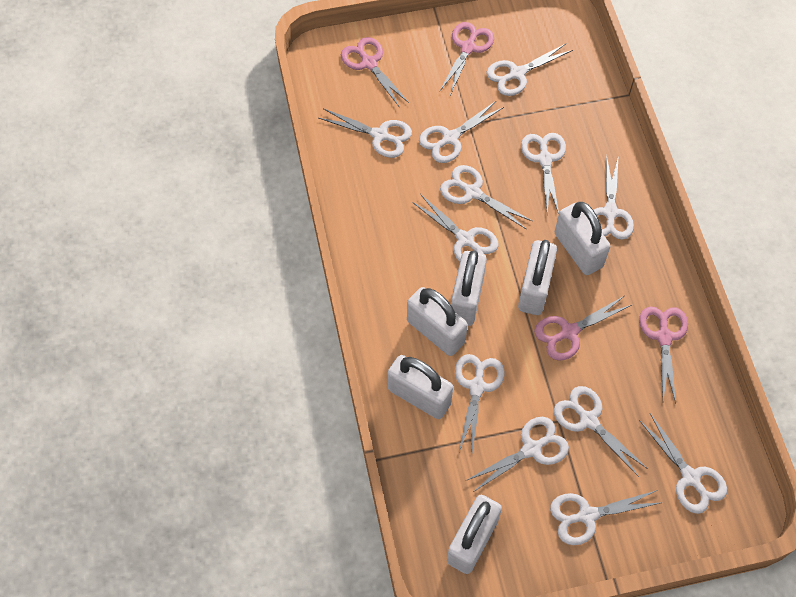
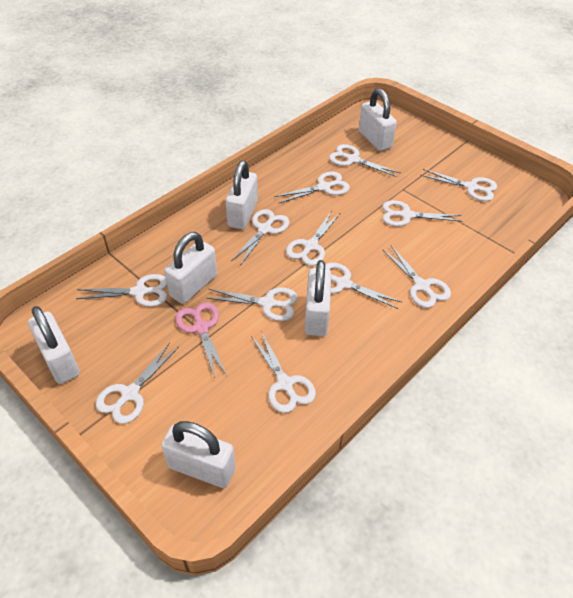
pink scissors: [341,37,409,108] [440,22,494,95] [534,296,631,361] [639,307,688,403] = 4 -> [175,302,227,378] = 1

